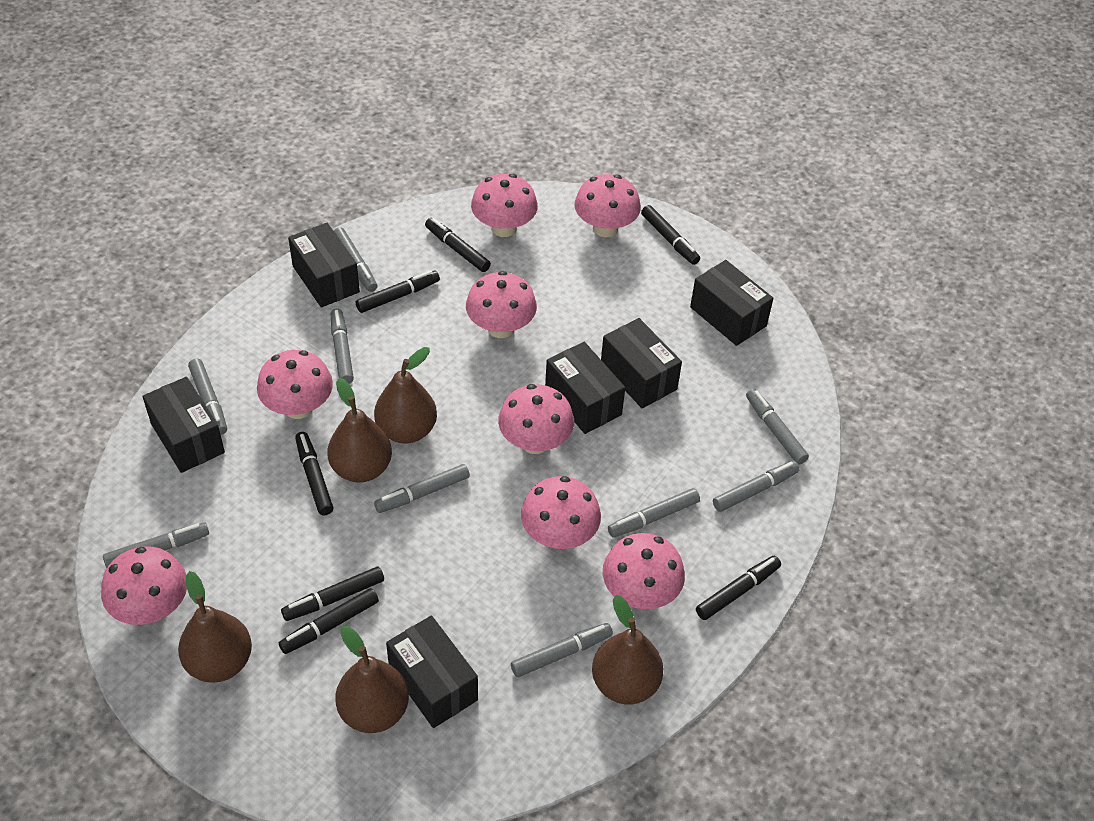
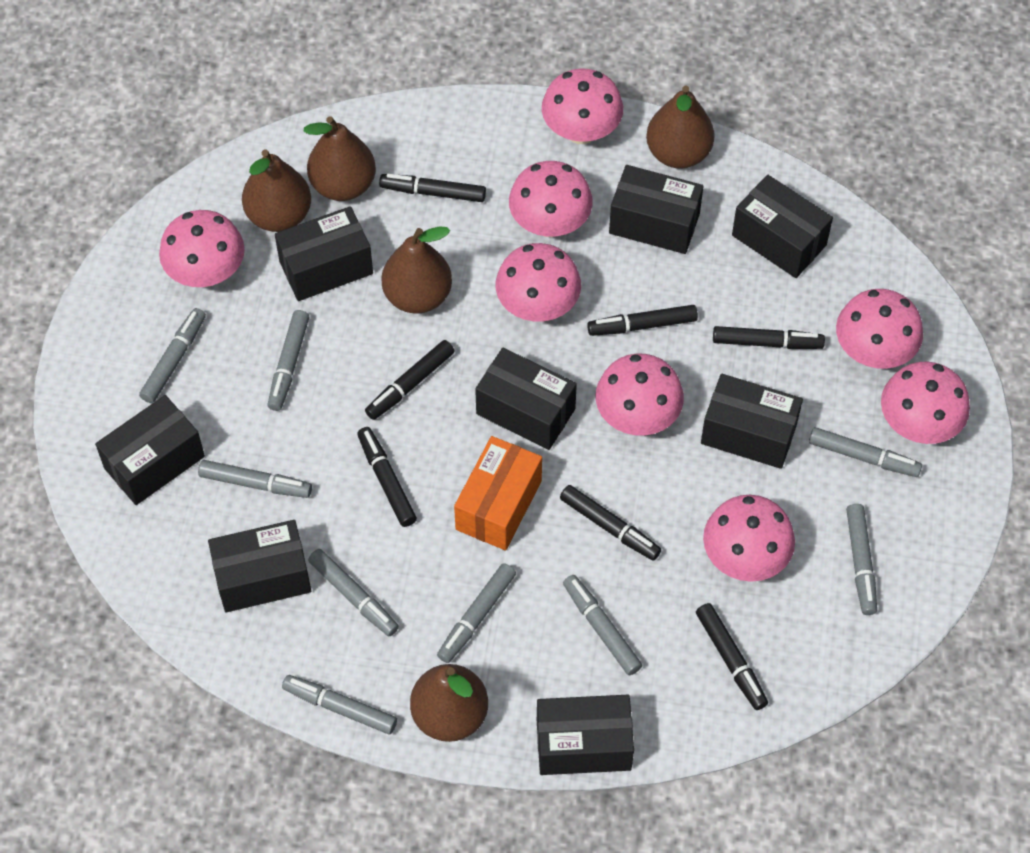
black box: [142,377,225,473] [288,223,360,307] [386,615,478,728] [545,342,625,434] [601,318,682,408] [690,260,773,346] = 6 -> [95,395,205,505] [208,520,311,612] [275,206,373,301] [475,348,577,450] [537,695,634,775] [609,165,704,254] [701,374,803,469] [732,175,833,278] = 8
orange box: none = 0 -> [454,436,542,550] = 1

